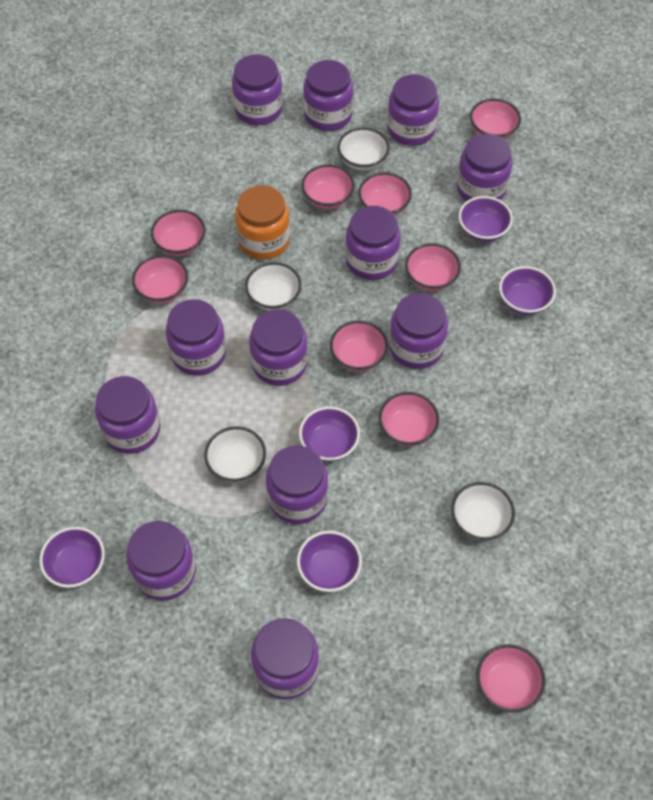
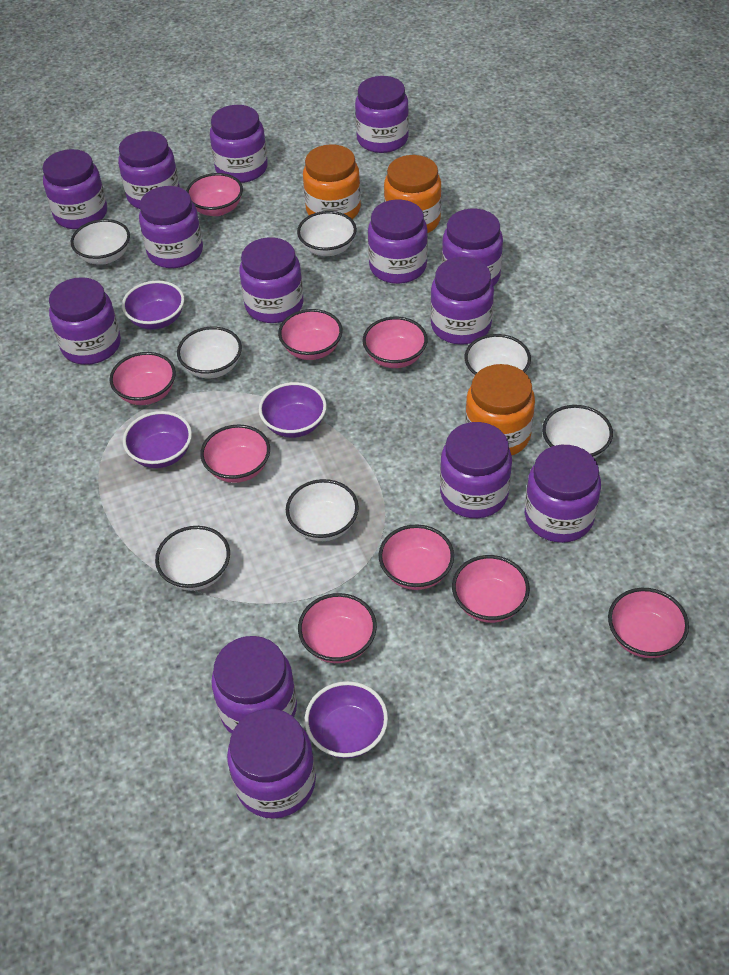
orange jar: [235,185,290,259] = 1 -> [303,144,361,219] [384,155,441,233] [465,364,535,455] = 3
purple bowl: [39,527,105,588] [297,531,362,592] [299,406,360,462] [458,196,513,242] [499,266,556,315] = 5 -> [122,281,184,330] [123,411,192,468] [259,382,327,438] [305,681,388,758] = 4
purple jar: [95,376,161,454] [127,521,196,601] [166,299,226,376] [232,54,283,125] [249,309,308,386] [251,618,319,699] [266,445,328,524] [303,60,353,131] [345,206,401,280] [387,74,439,146] [389,293,448,369] [457,133,512,201] = 12 -> [42,149,107,229] [49,277,121,365] [118,131,180,209] [139,186,203,268] [210,105,268,183] [211,636,297,734] [227,709,316,819] [239,237,304,323] [355,76,409,153] [368,200,428,284] [430,257,494,345] [440,422,512,518] [442,209,503,286] [525,445,601,543] = 14
white bowl: [204,426,266,483] [245,262,302,311] [338,127,390,171] [451,482,515,541] = 4 -> [71,219,130,265] [155,526,230,591] [177,327,242,378] [286,479,359,541] [297,211,357,256] [465,334,531,377] [542,405,613,459] = 7

